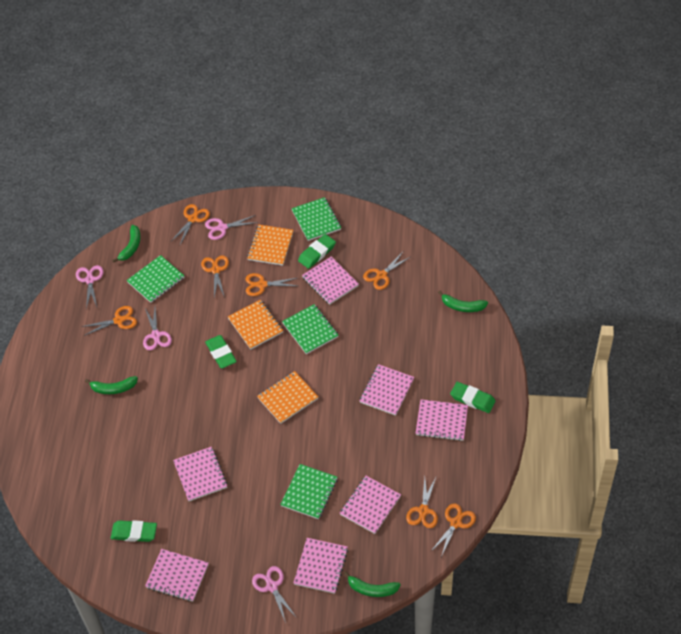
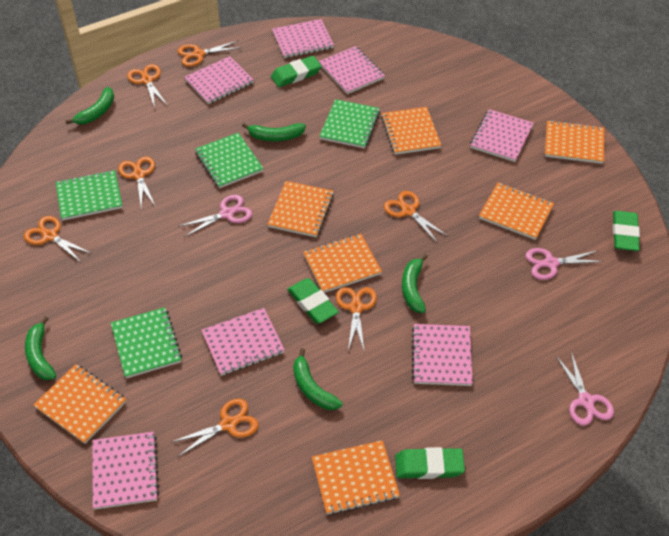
green banana: [85,376,138,394] [112,225,141,263] [344,571,401,597] [438,291,488,312] = 4 -> [25,316,56,380] [65,87,114,124] [242,123,306,141] [293,348,343,410] [402,254,428,313] = 5
orange notebook: [228,300,283,349] [247,224,293,265] [257,371,318,424] = 3 -> [33,364,126,444] [267,181,334,237] [303,234,382,293] [312,440,400,515] [381,107,441,155] [479,183,554,240] [545,120,604,164] = 7
pink scissors: [76,265,104,309] [143,308,172,350] [205,215,258,240] [252,566,297,623] = 4 -> [178,195,252,237] [525,248,604,280] [556,352,614,426] = 3

